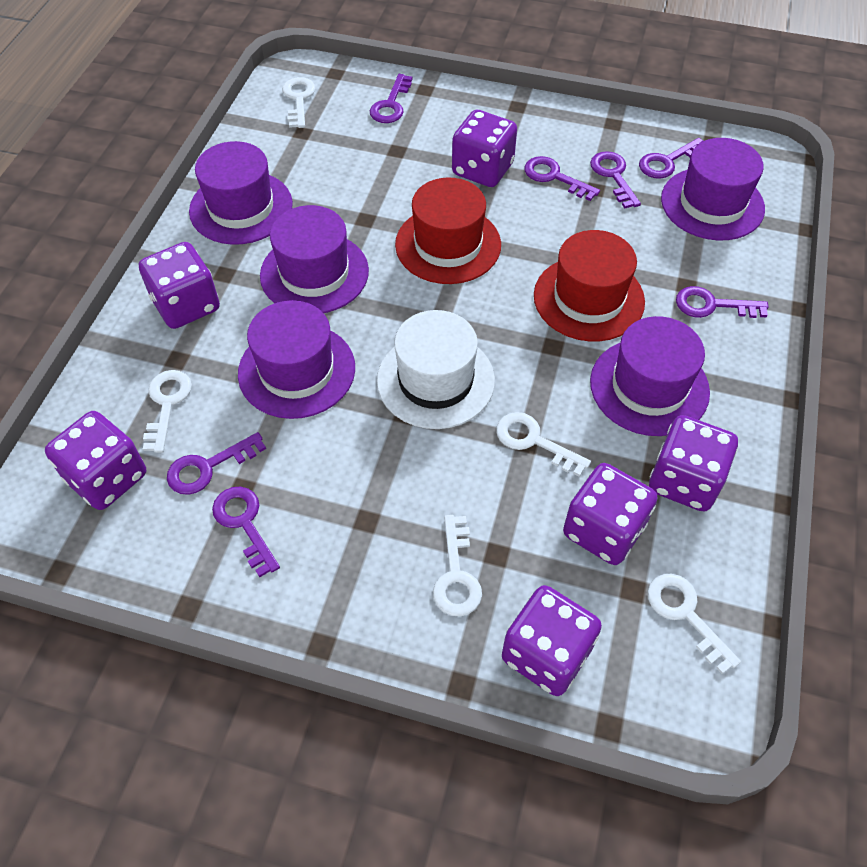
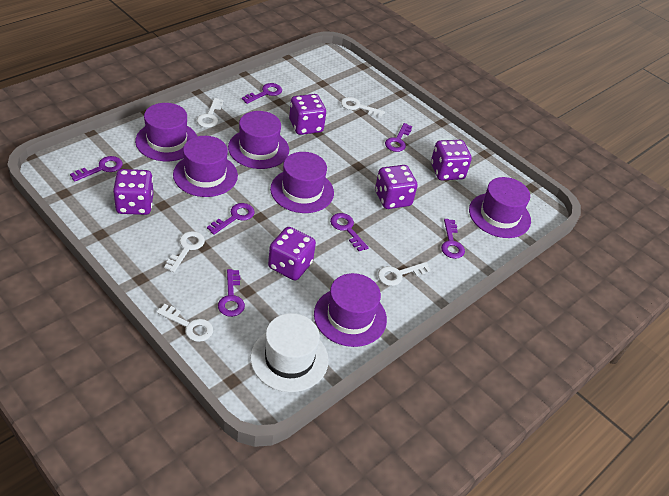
purple dice: [45,411,146,510] [139,242,220,329] [452,110,517,187] [502,585,602,696] [563,463,657,565] [649,415,738,512] = 6 -> [113,169,153,215] [268,227,316,281] [289,94,326,135] [375,165,418,209] [431,140,472,180] = 5
purple hat: [189,141,293,245] [238,300,355,419] [260,205,369,313] [590,316,710,436] [661,138,765,240] = 5 -> [135,103,197,161] [173,136,238,197] [228,111,289,169] [270,152,334,213] [314,273,387,347] [469,177,531,238] = 6
red hat: [395,178,501,284] [534,230,645,341] = 2 -> none = 0

